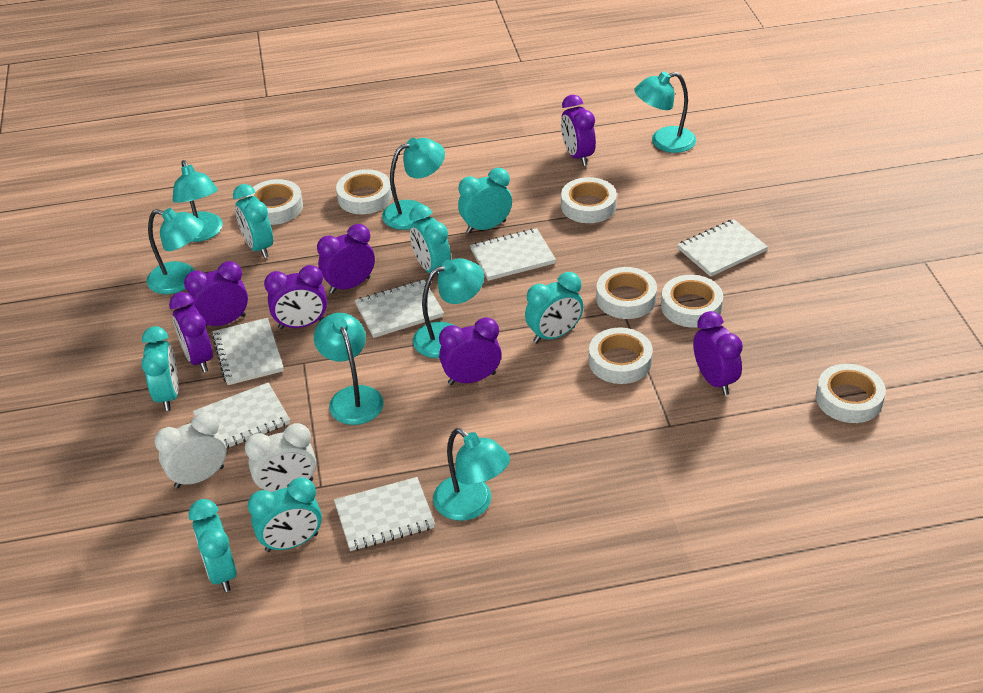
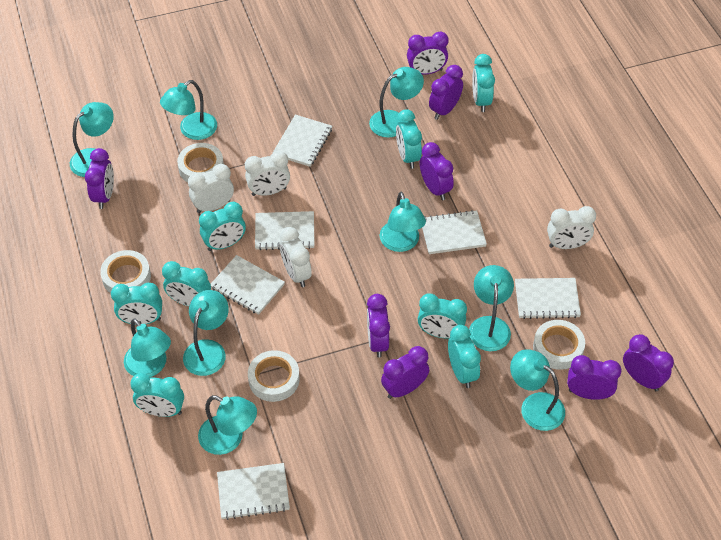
purple clock: [169,292,213,372] [184,261,248,326] [264,265,327,329] [317,224,375,294] [439,317,501,385] [561,95,596,166] [693,311,743,395] = 7 -> [85,148,114,209] [367,294,390,358] [381,346,429,399] [407,31,449,75] [420,142,454,200] [429,65,463,120] [567,355,622,400] [623,334,674,391] = 8
turquoise clock: [141,326,179,411] [189,499,237,592] [233,184,273,258] [248,477,322,552] [409,205,451,276] [458,168,512,234] [525,272,583,343] = 7 -> [111,283,162,325] [130,373,184,417] [162,261,211,306] [199,202,246,251] [396,109,422,169] [418,293,467,339] [448,325,481,388] [472,54,495,112] = 8
turquoise lamp: [146,208,204,294] [172,160,223,242] [314,313,384,425] [382,138,445,230] [413,258,484,358] [433,428,510,521] [634,71,696,153] = 7 -> [70,102,114,177] [124,318,171,377] [160,80,217,140] [183,290,229,376] [198,395,257,455] [369,67,424,138] [380,192,426,252] [469,265,514,351] [510,349,565,431] = 9
white clock: [154,412,226,488] [245,423,316,492] = 2 -> [188,164,234,213] [245,151,290,196] [280,227,312,287] [547,206,596,249] = 4
white tape: [246,179,303,225] [336,169,392,215] [561,177,617,223] [589,328,653,384] [596,267,657,319] [661,275,723,327] [816,364,886,423] = 7 -> [100,250,151,293] [177,143,224,182] [248,350,300,402] [533,320,585,370] = 4

